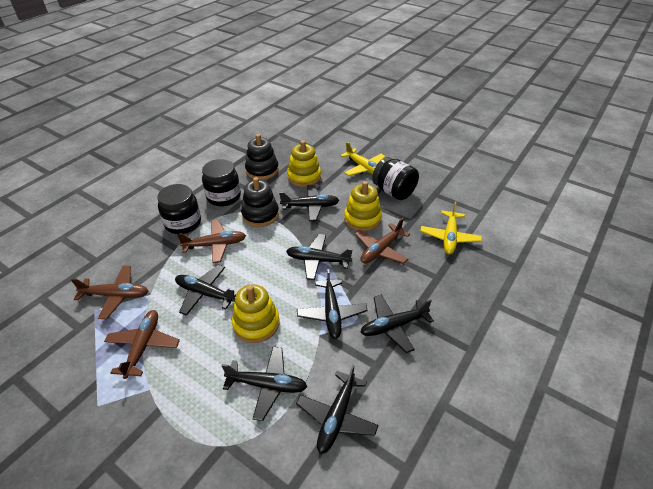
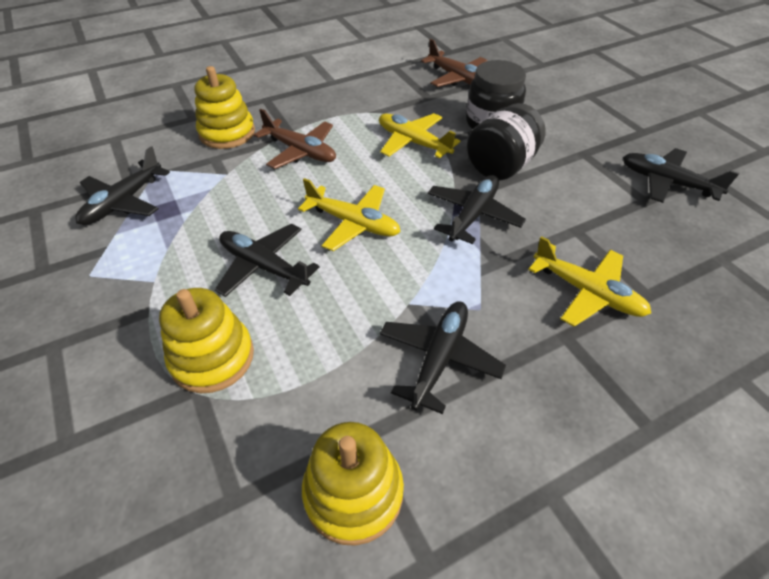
black jar: [157,184,201,234] [202,159,241,206] [372,157,419,200] = 3 -> [466,60,526,129] [467,103,546,180] = 2
black plane: [175,265,240,316] [222,347,307,421] [279,185,339,221] [286,234,353,280] [296,365,379,454] [297,269,368,339] [360,295,434,353] = 7 -> [75,146,170,225] [215,223,319,297] [380,301,506,414] [428,175,526,244] [623,148,739,203] = 5
black stacking toy: [241,177,279,227] [245,134,279,180] = 2 -> none = 0
brown plane: [71,266,148,319] [104,310,180,379] [177,220,246,263] [355,218,410,264] = 4 -> [254,109,336,169] [421,39,487,87] = 2
yellow plane: [340,142,385,176] [420,202,482,254] = 2 -> [298,178,401,251] [379,113,460,158] [528,236,651,327] = 3

